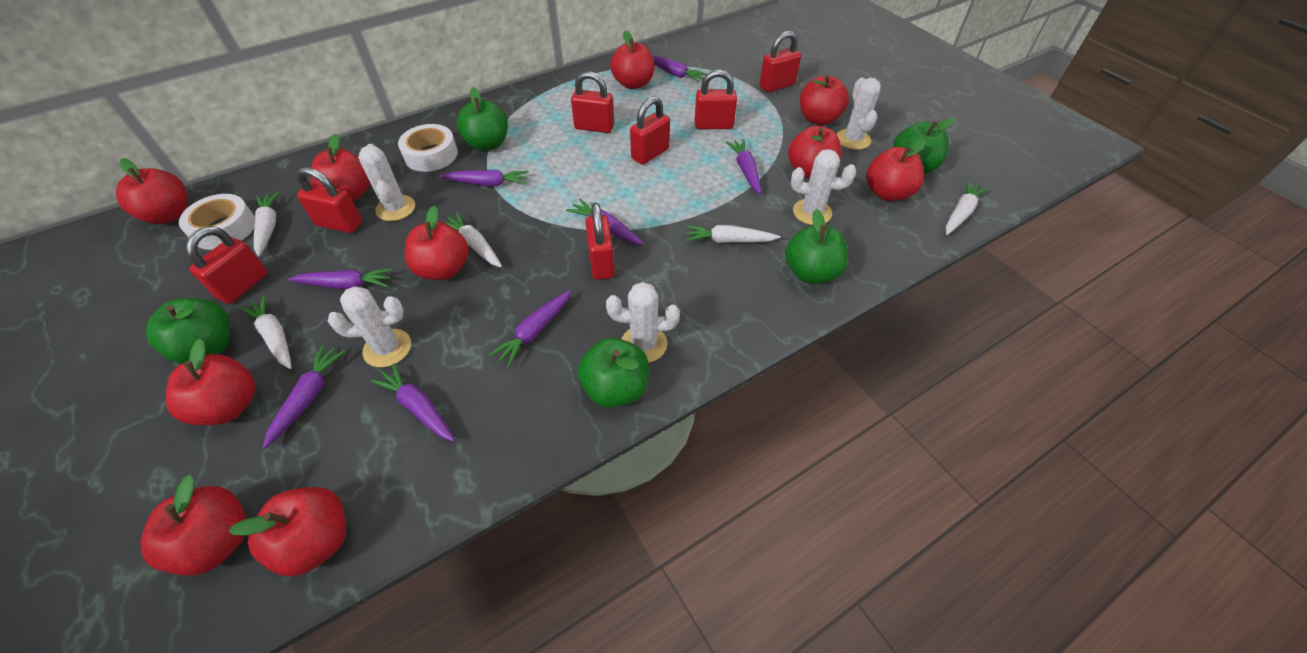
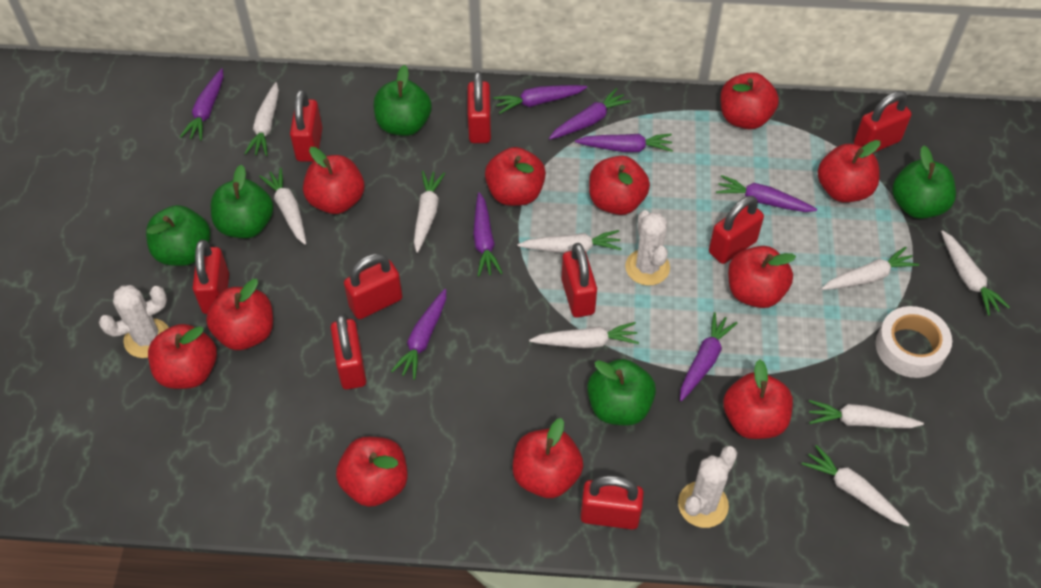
red apple: [116,158,188,224] [141,474,247,576] [166,339,256,425] [229,487,346,576] [311,134,370,201] [405,206,469,280] [610,30,654,89] [788,126,842,179] [800,75,849,125] [866,140,926,201] = 10 -> [148,324,217,389] [206,279,273,350] [303,147,364,214] [336,437,408,507] [485,147,546,206] [513,418,583,498] [589,156,650,215] [720,72,779,129] [723,359,793,439] [728,246,796,308] [818,140,880,202] = 11
red padlock: [186,226,268,304] [297,167,362,233] [571,71,614,133] [585,202,615,280] [630,96,670,165] [695,69,737,129] [759,31,801,92] = 7 -> [193,240,229,314] [290,89,323,162] [331,314,366,390] [344,254,402,319] [468,71,491,143] [562,243,597,318] [580,475,644,530] [709,196,764,264] [854,91,912,153] = 9
white cactus: [328,286,411,367] [358,144,415,221] [606,282,680,363] [791,149,856,225] [837,78,881,150] = 5 -> [99,285,169,358] [625,210,670,286] [678,446,737,528] = 3
white carrot: [239,295,292,369] [254,192,279,257] [443,212,502,267] [685,225,780,243] [946,180,988,235] = 5 -> [244,82,279,156] [259,168,306,245] [414,171,445,253] [517,230,622,253] [529,322,639,348] [802,445,910,526] [809,400,924,428] [821,246,919,290] [941,230,1010,316] = 9
white tape: [179,194,255,250] [398,124,458,172] = 2 -> [876,306,952,378] = 1

